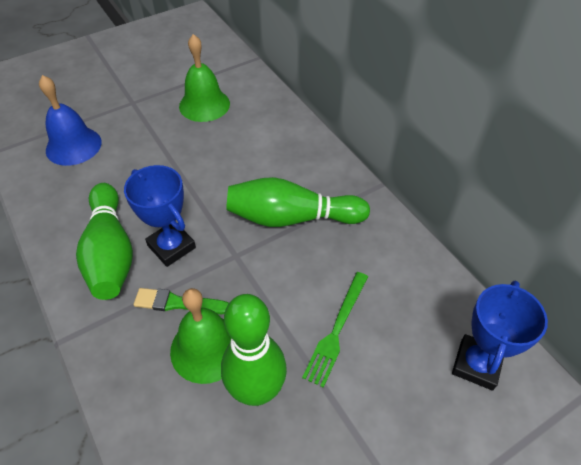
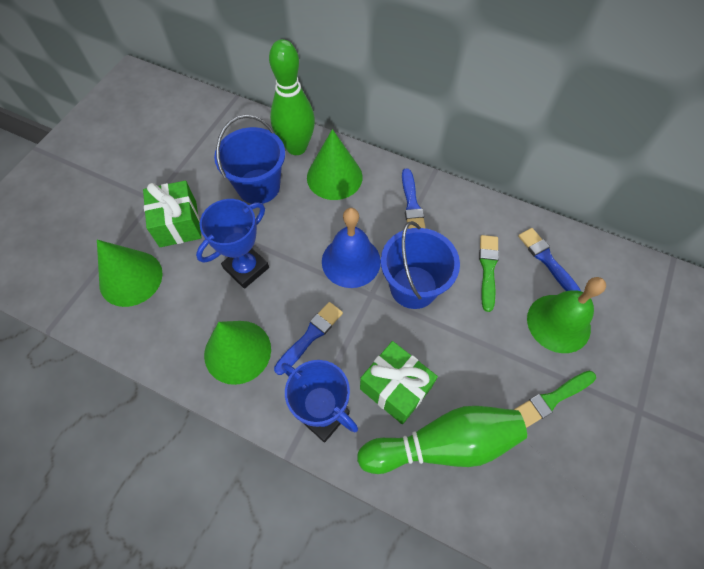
blue brush: none = 0 -> [274,302,343,375] [402,168,425,229] [518,228,581,291] = 3
blue bucket: none = 0 -> [214,115,285,204] [381,221,460,309] = 2
green bell: [170,288,231,384] [179,34,230,122] = 2 -> [527,277,606,353] = 1
green bowling pin: [76,183,133,300] [221,294,287,406] [226,177,370,227] = 3 -> [269,39,315,155] [357,406,527,474] = 2
green brush: [134,288,229,314] = 1 -> [479,235,499,312] [514,371,596,428] = 2
green cone: none = 0 -> [97,240,163,307] [204,321,271,385] [307,129,363,200] = 3
green fork: [302,272,368,388] = 1 -> none = 0
green gift: none = 0 -> [143,181,201,247] [360,341,438,424] = 2

